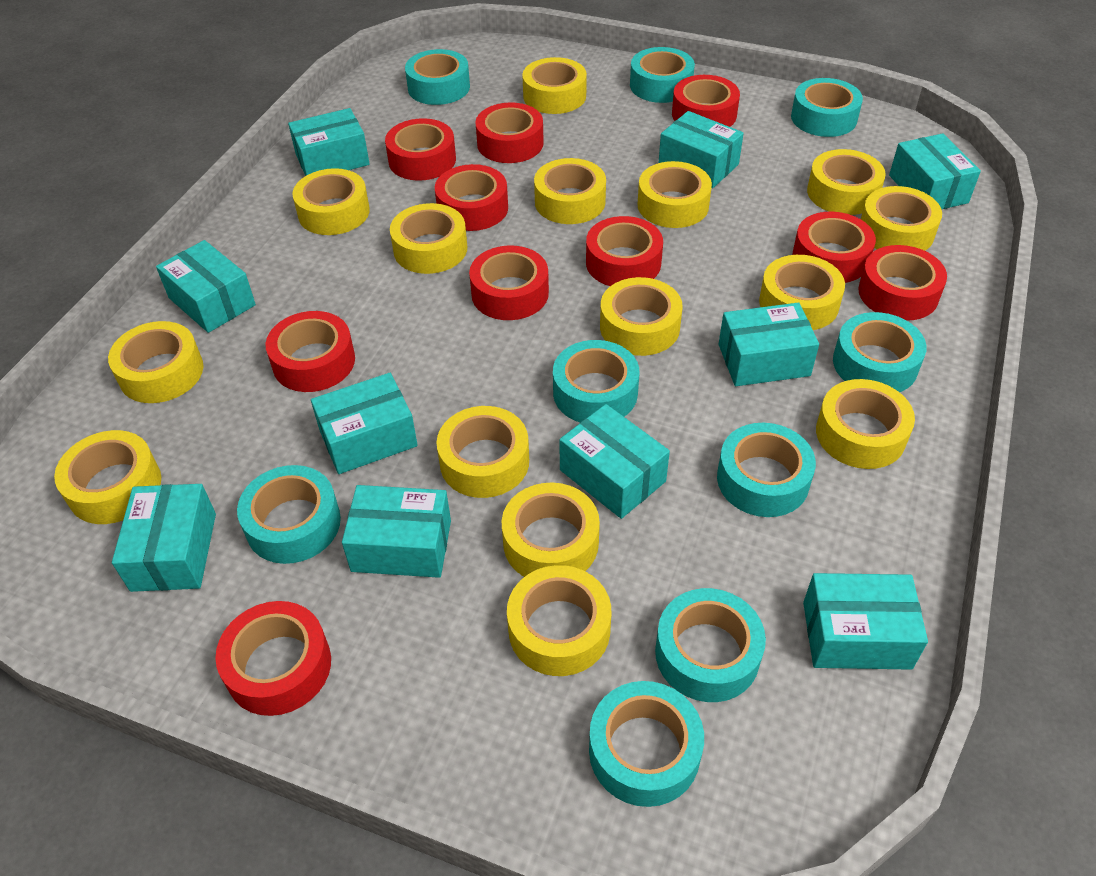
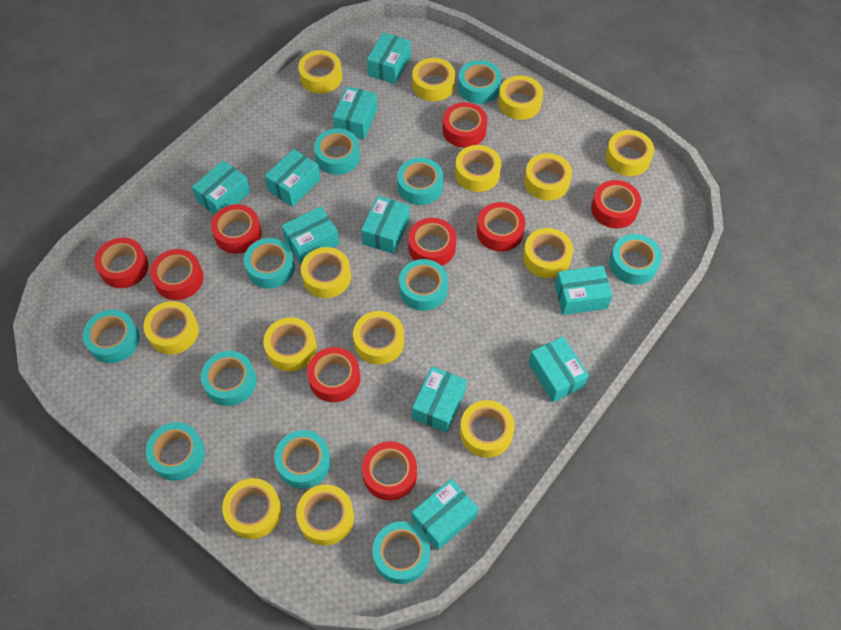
red tape: [215,601,331,716] [266,311,355,392] [385,118,456,181] [435,164,508,231] [469,246,549,320] [475,102,544,163] [586,216,663,286] [672,75,740,127] [793,212,876,283] [858,245,947,321] = 10 -> [94,238,149,288] [150,249,204,300] [211,204,262,254] [307,347,360,402] [362,441,417,501] [408,218,456,266] [443,102,487,148] [477,202,525,252] [591,180,641,229] = 9
turquoise tape: [237,465,341,564] [405,49,470,105] [553,340,640,422] [589,681,704,807] [630,47,695,103] [655,588,766,702] [717,423,816,517] [791,78,863,137] [833,312,927,392] = 9 -> [83,310,140,363] [146,422,205,481] [201,351,256,406] [244,238,295,289] [274,430,331,489] [314,128,360,175] [372,521,430,584] [397,158,443,205] [399,259,448,311] [458,60,502,104] [610,234,662,285] = 11
yellow tape: [54,430,161,524] [108,321,204,403] [292,168,370,235] [390,203,467,274] [436,406,529,498] [502,483,600,577] [507,565,611,676] [522,57,587,114] [534,158,606,224] [600,277,683,356] [637,161,712,228] [759,255,845,330] [807,149,886,215] [816,379,915,469] [861,186,942,251] = 15 -> [143,301,199,355] [222,478,282,539] [263,317,317,371] [296,485,354,546] [298,50,342,94] [301,247,351,298] [353,311,404,365] [412,58,455,101] [455,145,501,192] [460,400,515,458] [498,75,543,120] [523,228,573,278] [524,153,572,201] [606,130,654,176] = 14

